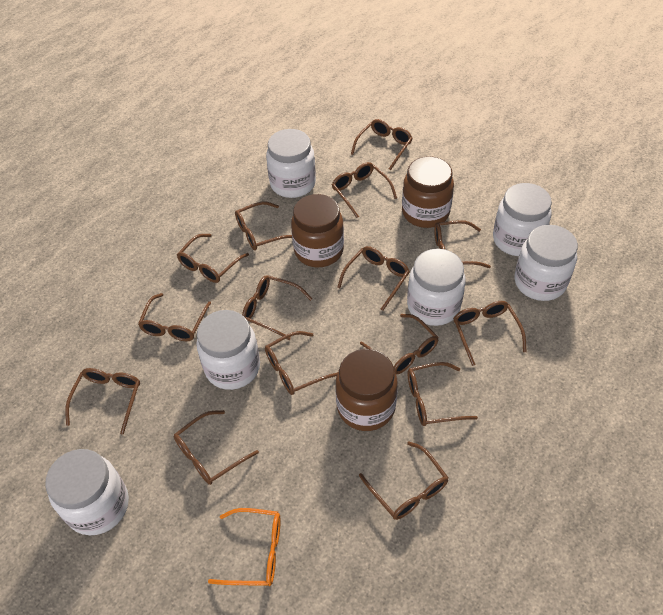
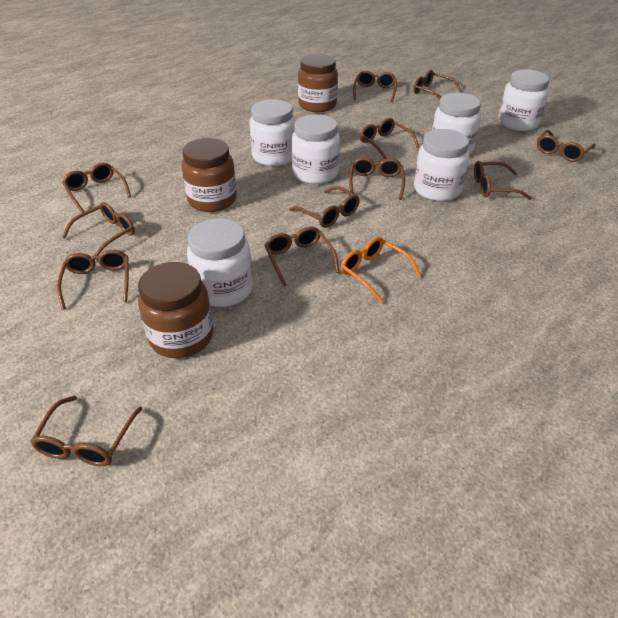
brown glasses: [65,368,140,434] [138,293,211,341] [174,410,259,485] [177,234,249,283] [235,202,292,250] [242,275,312,340] [265,331,337,395] [332,162,397,218] [337,246,410,311] [351,119,413,170] [359,442,449,520] [360,314,439,375] [407,362,478,426] [434,220,491,268] [453,301,527,366] = 15 -> [30,396,142,466] [57,250,129,309] [62,163,131,213] [62,202,135,260] [264,226,339,287] [289,186,360,228] [349,157,405,200] [353,71,397,102] [359,118,419,159] [413,70,462,100] [474,161,532,200] [537,130,596,162] = 12

